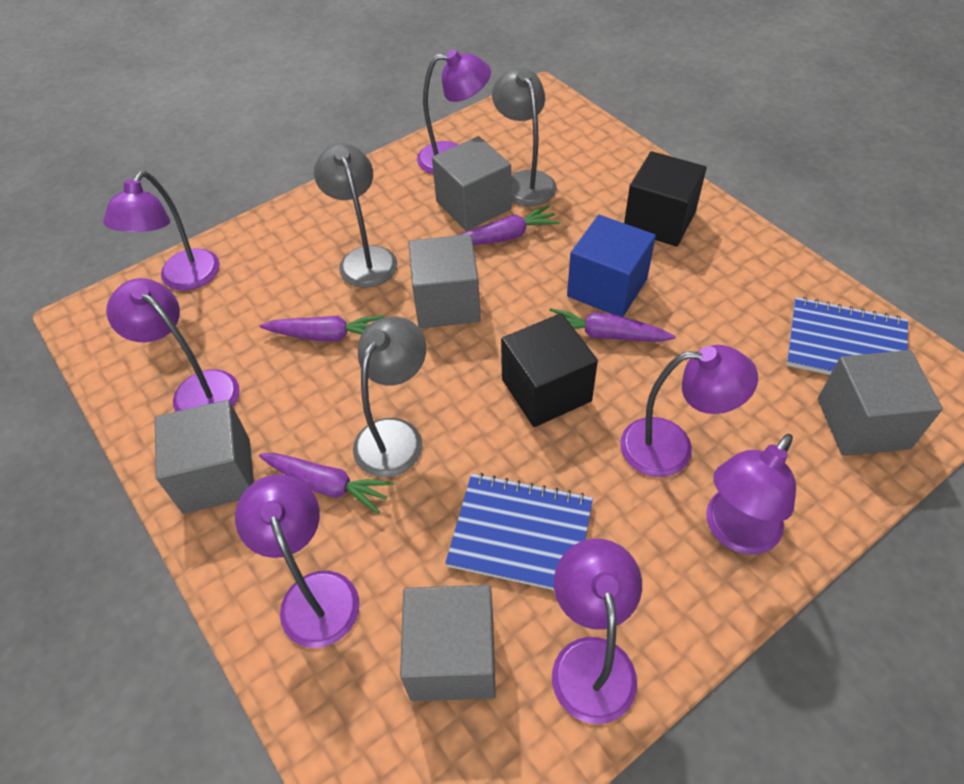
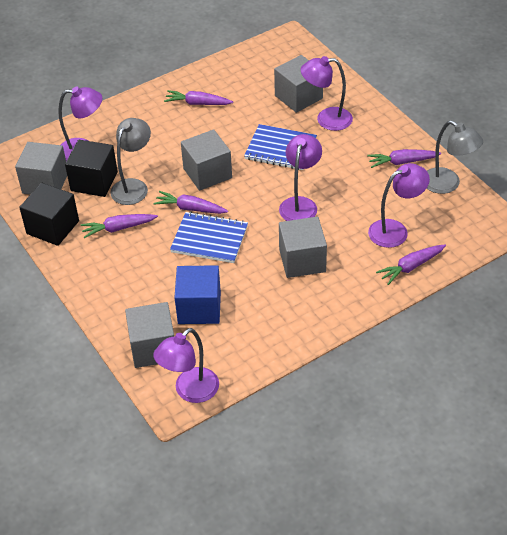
grey lamp: [314,143,398,288] [353,317,426,477] [492,68,557,206] = 3 -> [110,118,151,205] [427,121,483,194] = 2
purple carrot: [259,453,393,514] [260,315,385,341] [459,205,560,245] [550,308,676,342] = 4 -> [81,214,158,238] [153,191,228,214] [164,90,233,105] [367,149,441,168] [376,245,446,285] = 5
purple lamp: [103,171,220,291] [106,278,239,412] [235,475,360,648] [417,49,491,174] [552,539,642,724] [620,345,758,477] [706,434,796,555] = 7 -> [58,87,102,161] [153,328,219,403] [279,134,322,221] [301,56,353,131] [368,163,430,248] = 5

